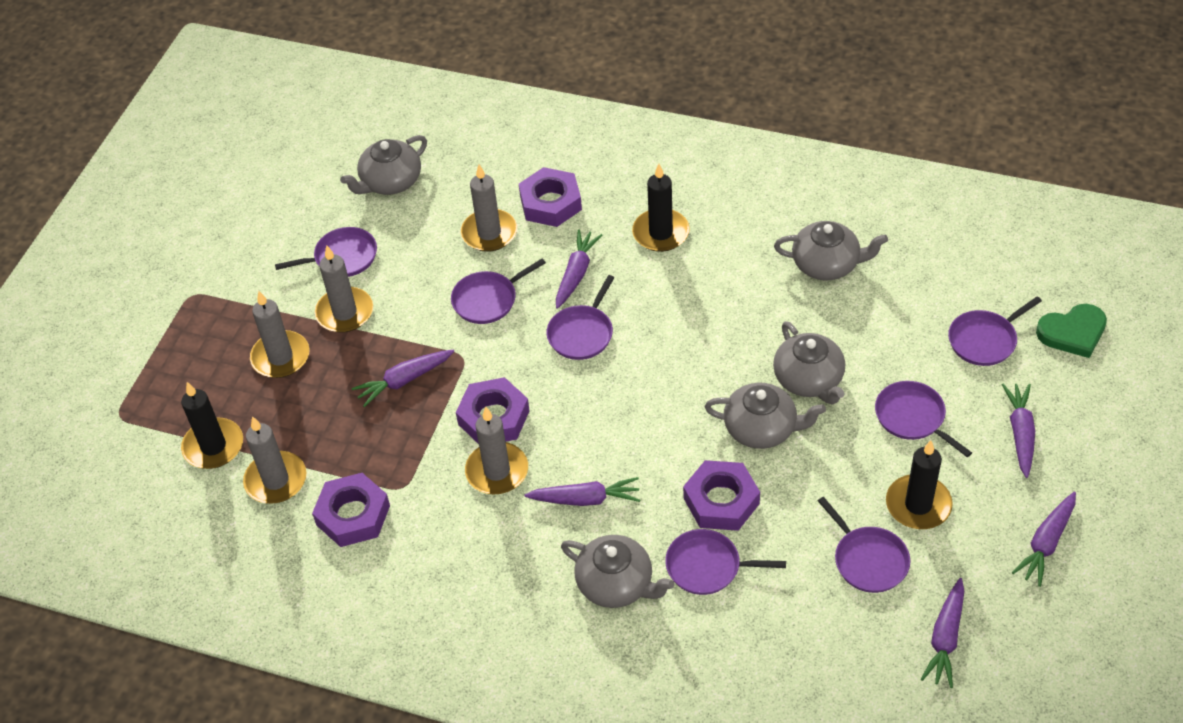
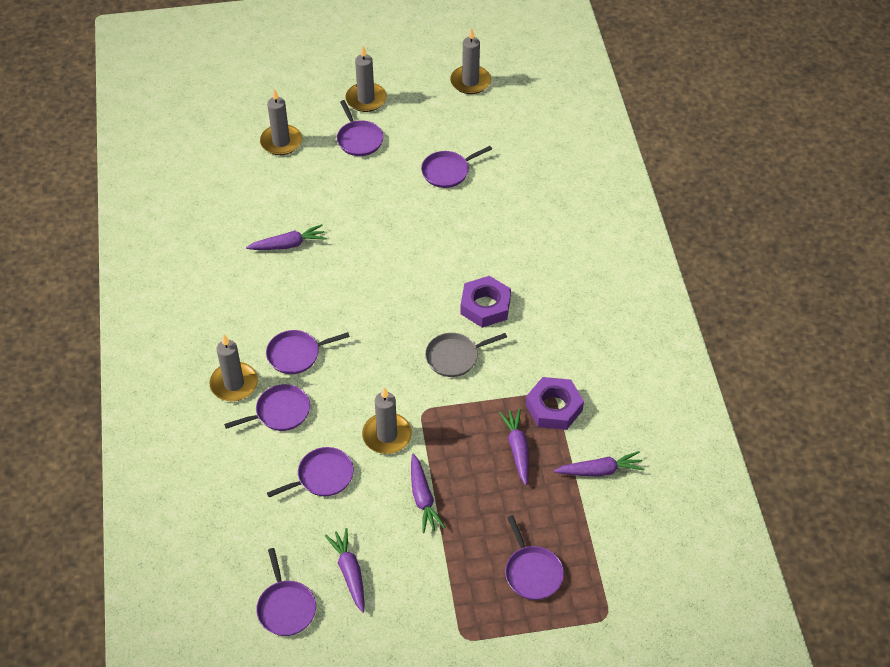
black candle: [181,382,243,469] [632,164,690,252] [886,440,953,529] = 3 -> none = 0
green heart: [1036,304,1107,358] = 1 -> none = 0
grey pan: none = 0 -> [425,333,507,377] = 1
grey teapot: [340,135,427,195] [561,535,674,608] [705,383,826,449] [773,321,845,405] [774,221,888,280] = 5 -> none = 0
purple carrot: [352,350,454,407] [524,477,640,506] [556,229,602,309] [921,578,964,688] [1002,384,1035,478] [1012,492,1076,587] = 6 -> [246,224,327,250] [325,528,364,613] [411,453,445,533] [499,409,529,485] [554,451,645,477] = 5
purple nut: [312,473,390,547] [456,377,530,444] [519,167,582,227] [683,460,760,531] = 4 -> [460,276,511,328] [526,377,584,430] = 2

